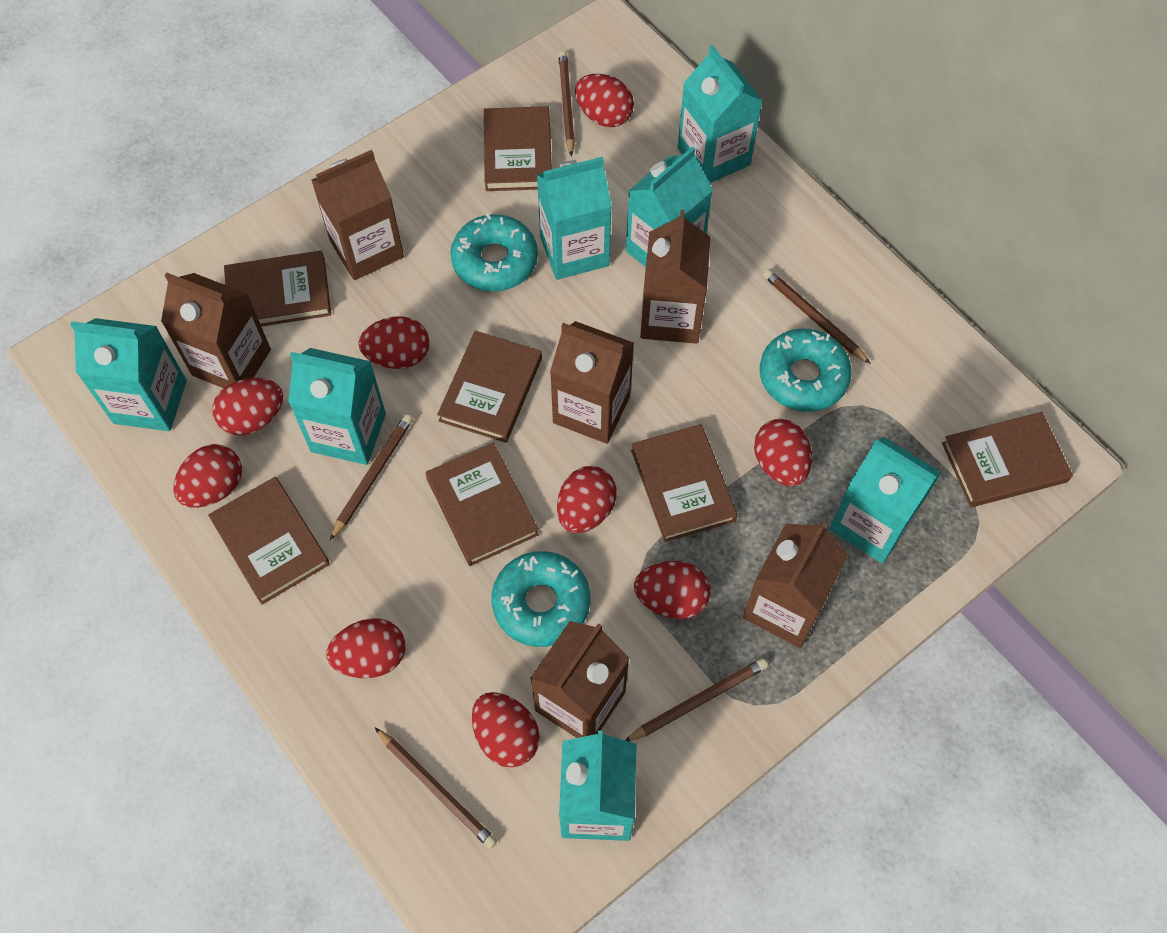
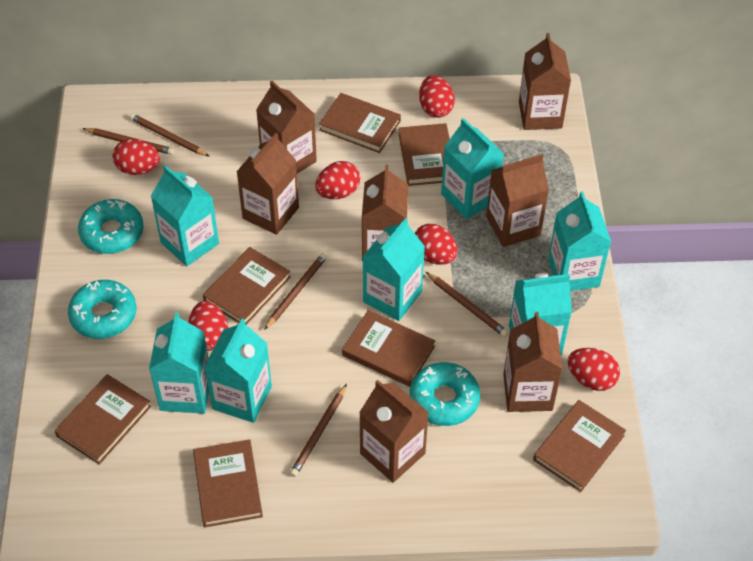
brown carton: [161,272,271,388] [311,150,404,280] [530,621,630,738] [550,321,634,444] [640,210,711,344] [743,521,848,648] = 6 -> [237,133,299,235] [256,81,317,173] [359,380,429,483] [362,165,408,262] [486,154,549,247] [503,312,563,412] [519,33,571,130] = 7
red egg: [173,444,242,508] [213,378,283,435] [326,618,406,678] [358,316,430,369] [472,692,540,768] [557,466,617,533] [575,74,634,127] [634,561,711,619] [754,419,812,486] = 9 -> [113,139,160,175] [188,301,228,351] [315,161,360,199] [415,224,457,265] [419,75,455,118] [568,348,620,391] = 6

